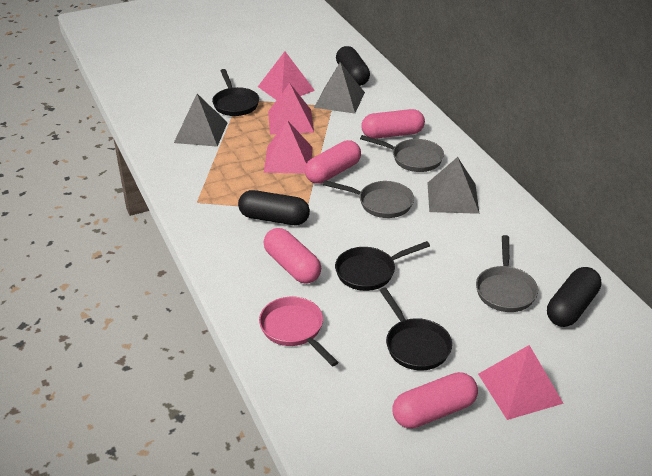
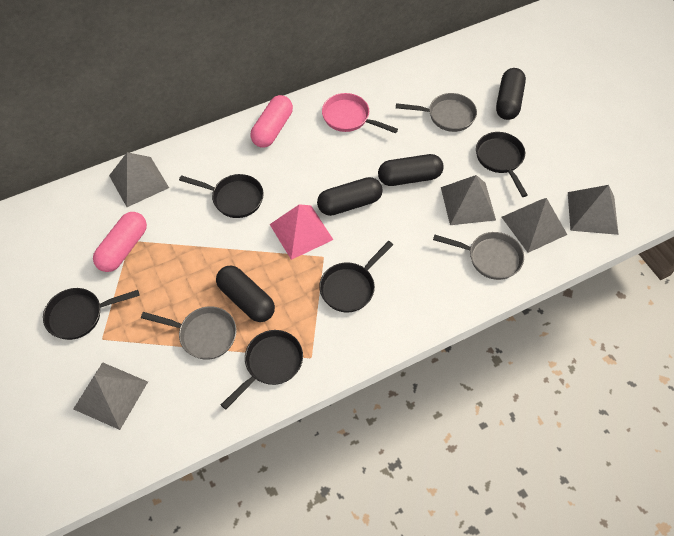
black capsule: [238,190,310,225] [336,46,370,86] [547,267,601,327] = 3 -> [216,265,275,322] [317,177,383,216] [378,154,444,186] [496,68,526,120] = 4
black pan: [212,69,259,116] [335,241,430,291] [379,288,452,370] = 3 -> [43,288,140,340] [179,174,264,218] [221,330,303,410] [319,241,393,312] [476,132,528,197] = 5
grey pyramid: [174,94,228,147] [314,62,365,114] [427,157,479,214] = 3 -> [73,362,148,430] [109,152,169,207] [441,175,496,225] [502,198,567,253] [568,185,619,235] = 5
pink capsule: [264,228,321,284] [305,140,361,184] [361,109,425,139] [392,372,478,428] = 4 -> [93,212,147,272] [251,95,293,147] = 2
pink pyramid: [258,51,315,100] [264,120,313,174] [268,83,314,135] [478,345,564,420] = 4 -> [270,204,333,260] = 1

